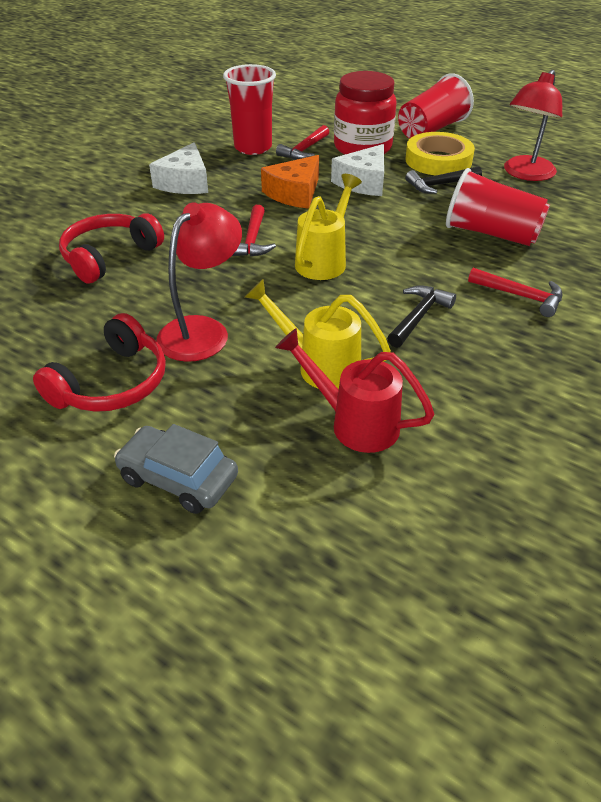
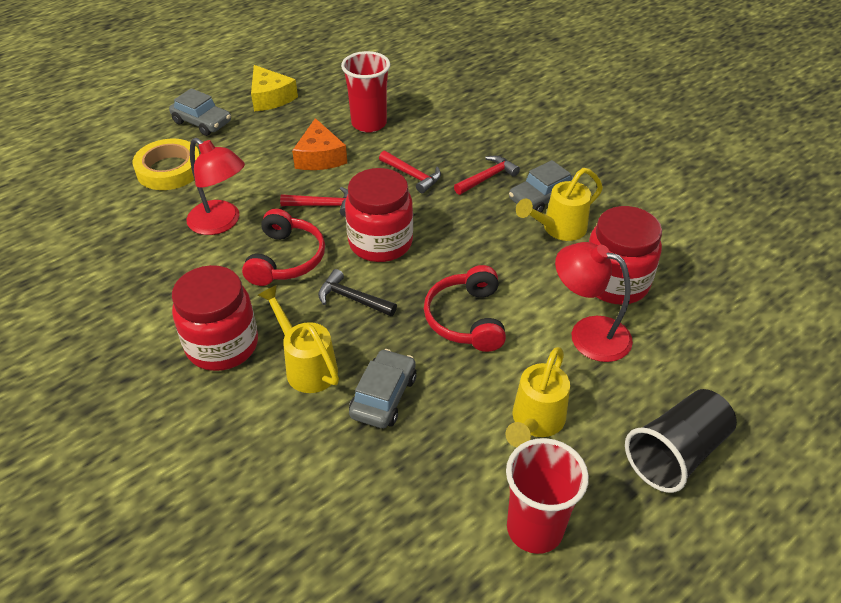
black cup: none = 0 -> [625,389,737,493] = 1
black hammer: [387,285,456,348] [405,166,482,194] = 2 -> [318,269,397,316] = 1
grey car: [114,424,238,514] = 1 -> [169,88,231,136] [349,349,416,428] [509,160,574,212] = 3
red cup: [223,64,276,155] [398,73,474,139] [446,168,550,246] = 3 -> [341,51,390,133] [506,438,589,554] = 2
red jar: [334,71,397,155] = 1 -> [172,265,258,371] [345,168,413,262] [589,206,662,305] = 3
red watering can: [275,328,435,453] = 1 -> none = 0
white cheese: [149,142,208,194] [331,144,384,196] = 2 -> none = 0
yellow cheese: none = 0 -> [251,65,298,111] = 1
yellow watering can: [245,279,391,389] [295,174,362,280] = 2 -> [258,285,339,393] [505,347,570,447] [516,168,603,241] = 3

